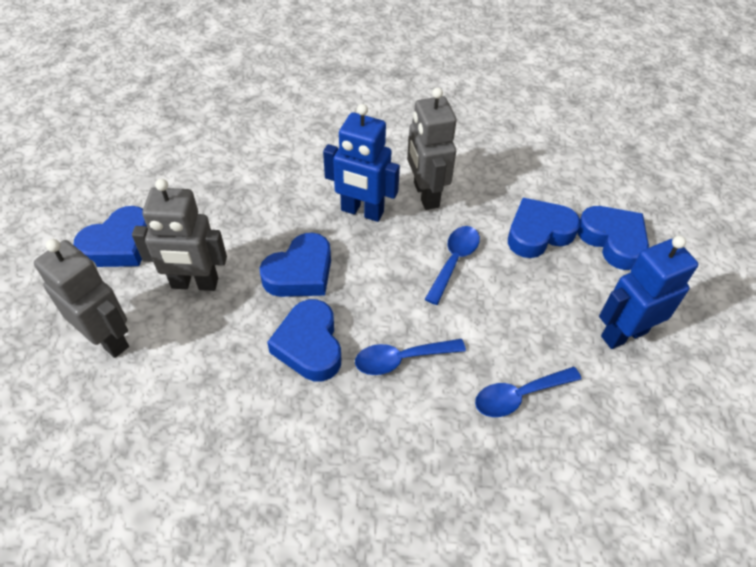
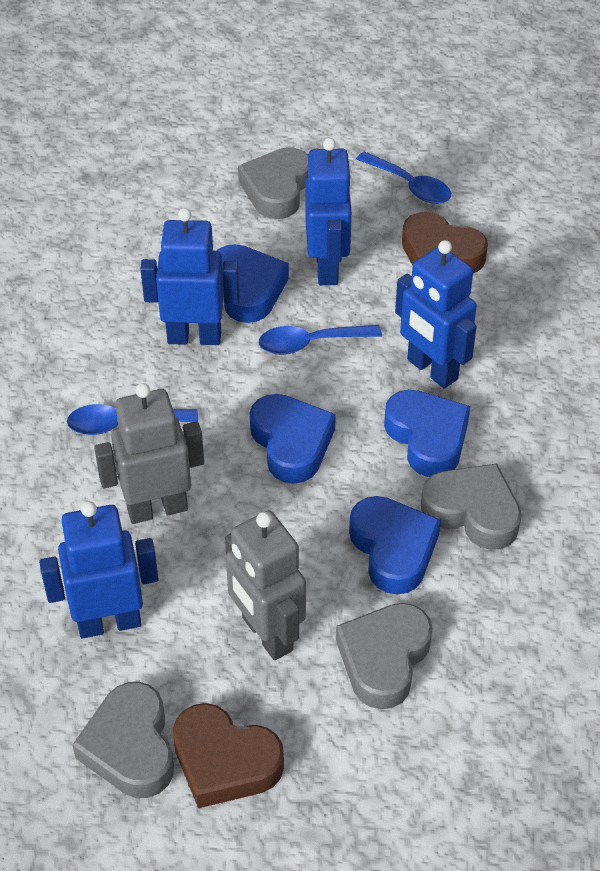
blue heart: [74,206,147,267] [260,233,331,297] [267,299,341,381] [508,198,580,258] [577,206,649,270] = 5 -> [216,244,289,323] [250,394,336,484] [349,496,441,595] [384,390,470,477] = 4
blue robot: [323,104,400,222] [599,236,698,349] = 2 -> [39,501,159,638] [140,208,240,345] [305,138,352,285] [395,240,477,389] = 4
brown heart: none = 0 -> [173,703,284,808] [402,212,488,273] = 2
grey heart: none = 0 -> [72,682,174,798] [238,147,308,219] [336,603,433,709] [421,464,522,550] = 4
grey robot: [34,239,129,358] [132,179,227,291] [407,87,457,210] = 3 -> [94,383,204,524] [225,510,306,660] = 2

